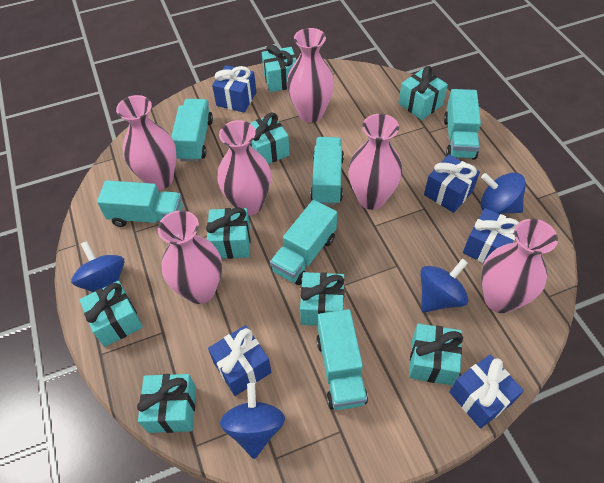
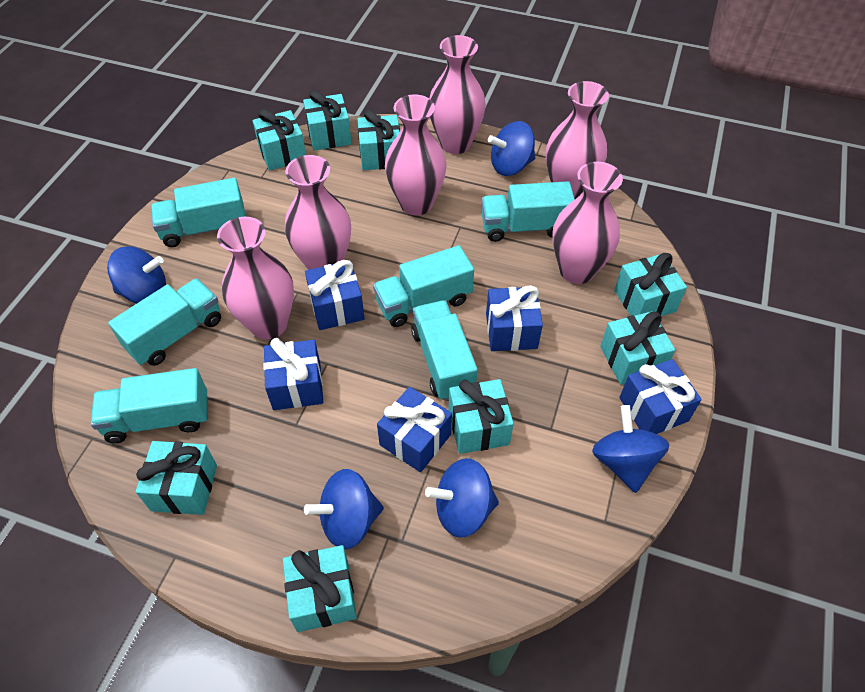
blue spinning top: [71,241,124,292] [220,383,285,459] [420,258,468,312] [481,172,526,214] = 4 -> [107,247,166,304] [304,469,384,550] [425,458,499,538] [488,121,535,176] [592,405,669,493] = 5

